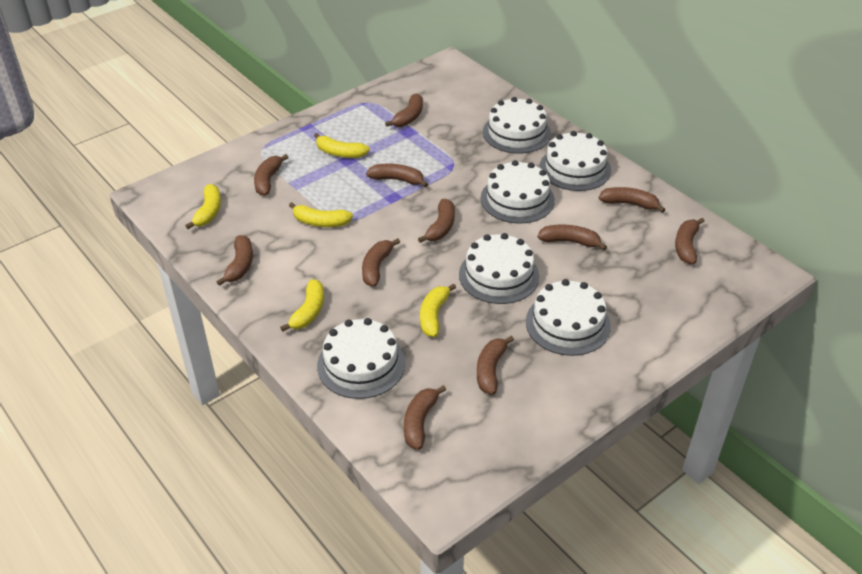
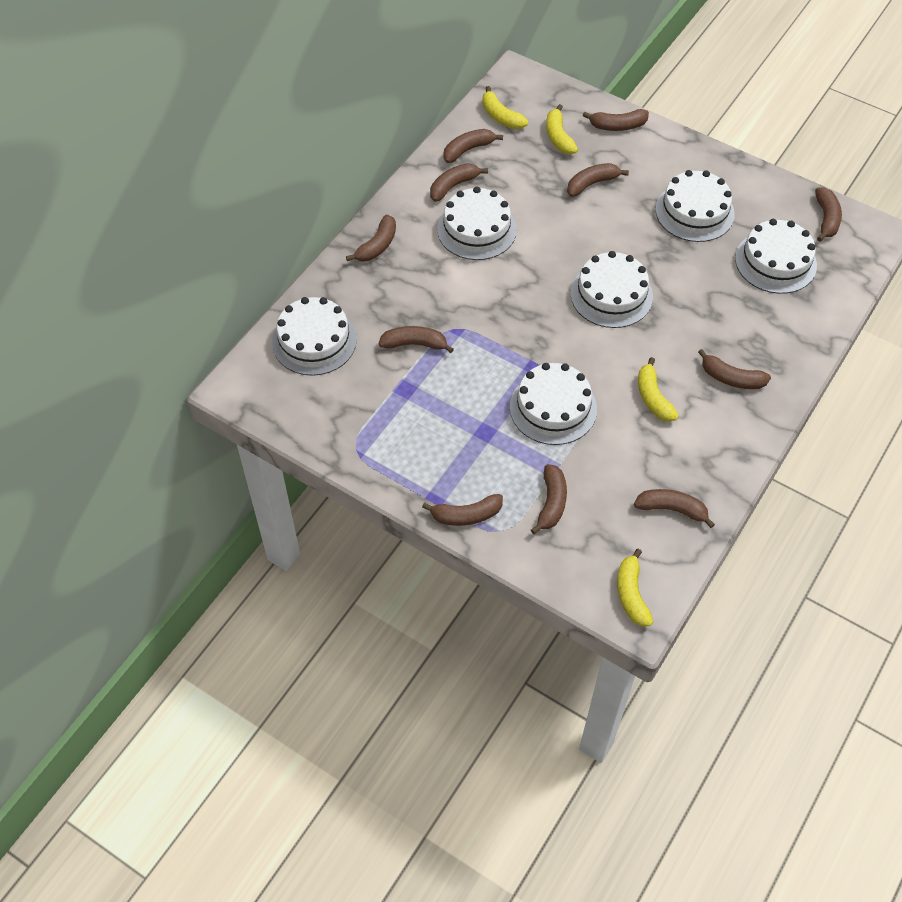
yellow banana: [185,184,221,229] [280,279,324,332] [289,202,353,227] [314,133,370,158] [420,283,456,337] = 5 -> [482,86,528,129] [546,104,578,154] [617,549,653,626] [638,357,679,422] = 4

